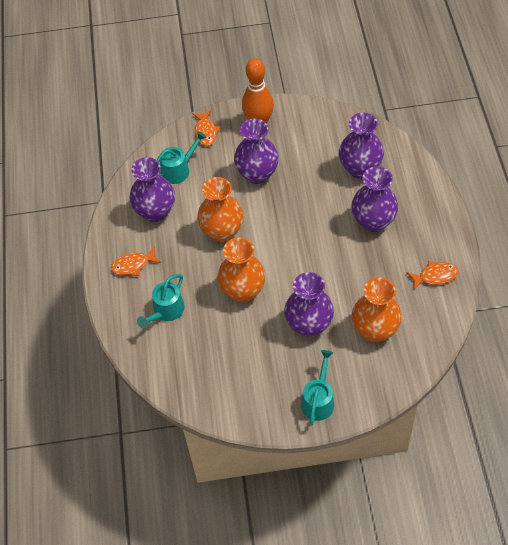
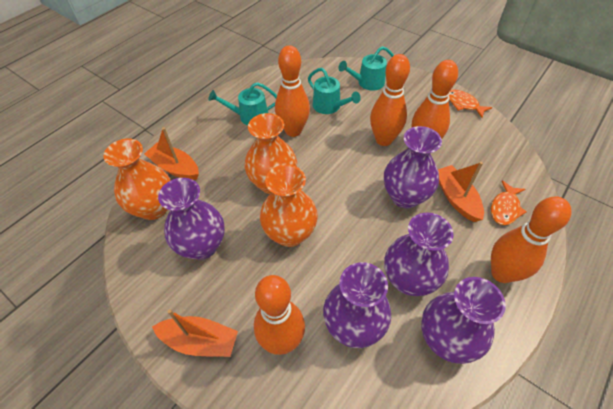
orange boat: none = 0 -> [144,127,199,180] [152,309,238,357] [438,162,484,222] = 3
orange bowling pin: [242,58,274,123] = 1 -> [254,275,305,355] [275,45,310,137] [370,54,410,146] [412,60,458,139] [491,196,571,283] = 5
orange fish: [111,246,161,276] [192,110,221,146] [407,261,459,290] = 3 -> [449,89,493,118] [491,180,527,225] = 2

